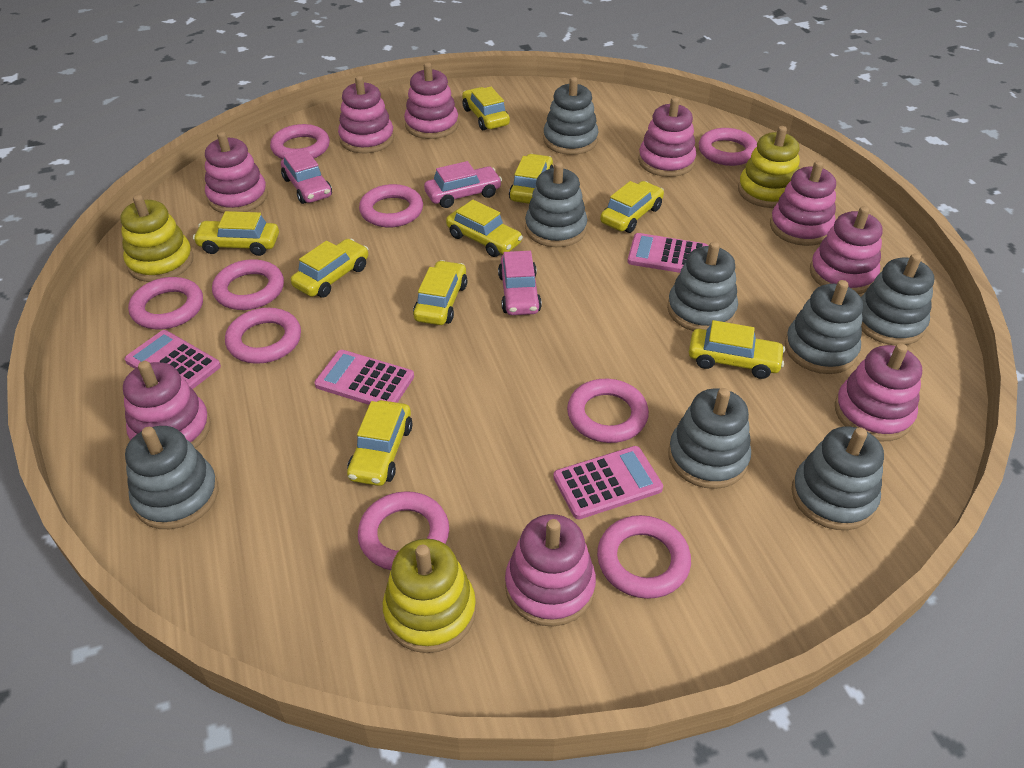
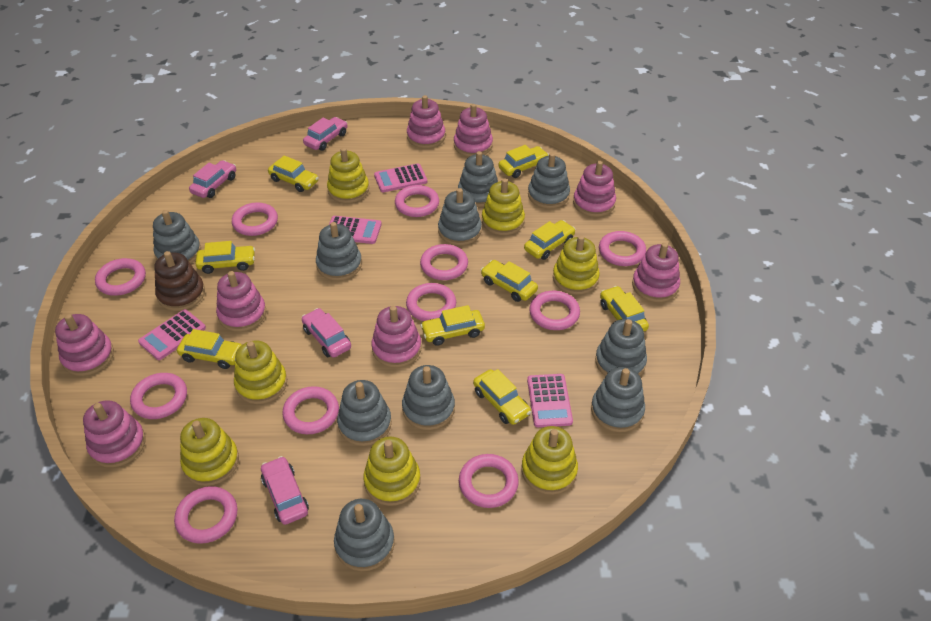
brown stacking toy: none = 0 -> [154,251,205,311] = 1
grey stacking toy: [125,426,218,529] [525,162,587,247] [543,77,598,155] [667,241,738,331] [668,388,751,489] [785,280,863,374] [792,426,884,530] [861,253,934,345] = 8 -> [153,210,201,264] [316,222,362,281] [334,499,395,571] [337,380,392,446] [402,365,455,430] [438,188,482,245] [458,151,498,207] [528,153,570,209] [591,367,645,432] [595,319,647,376] = 10
pink car: [281,149,332,204] [424,161,502,208] [498,251,542,315] = 3 -> [189,160,236,198] [261,456,309,525] [302,308,351,358] [303,117,347,151] = 4
pink ring: [128,277,203,329] [212,259,284,310] [225,308,301,364] [270,124,330,159] [358,491,449,570] [359,184,423,227] [567,379,649,443] [597,515,691,599] [699,128,757,166] = 9 -> [95,258,146,296] [130,373,187,419] [174,486,238,544] [232,203,278,236] [282,386,339,434] [395,185,439,217] [406,283,456,321] [420,244,468,280] [459,454,519,508] [529,291,580,330] [599,231,646,266] = 11
pink stacking toy: [123,361,211,448] [205,131,268,213] [338,76,394,153] [404,62,459,139] [505,514,596,627] [638,97,696,177] [770,161,836,246] [810,206,883,294] [835,343,922,441] = 9 -> [55,314,114,376] [83,400,146,468] [216,271,266,332] [371,306,422,368] [407,95,445,148] [454,104,493,157] [573,161,616,217] [632,243,680,302] = 8
yellow stacking toy: [120,194,193,282] [383,539,476,653] [738,126,800,208] = 3 -> [180,418,239,486] [234,341,287,404] [327,148,369,203] [363,436,420,506] [482,178,525,235] [521,426,578,495] [553,235,600,295] = 7

